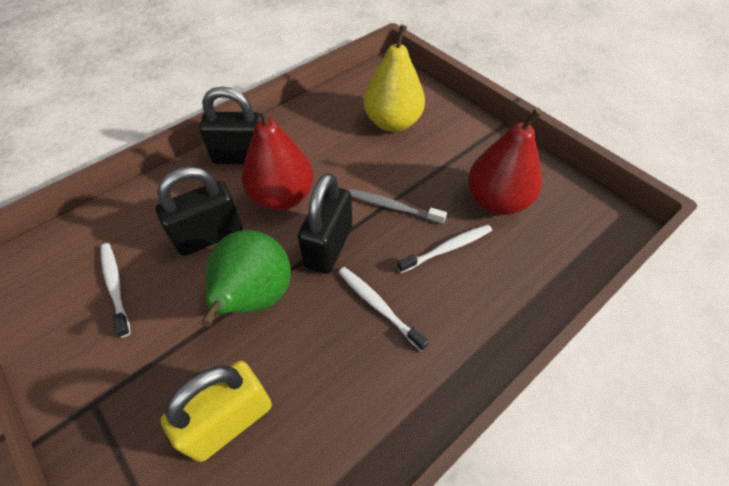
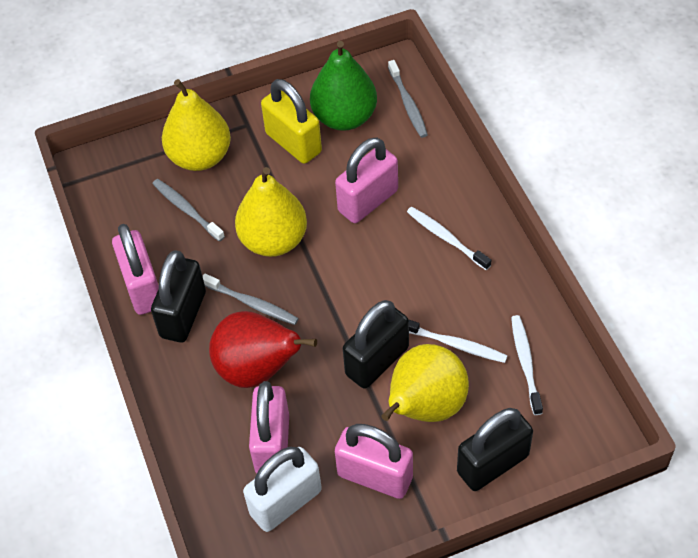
grey toothbrush: [349,189,447,224] = 1 -> [152,179,225,242] [203,274,299,325] [388,60,428,138] = 3
pink padlock: none = 0 -> [112,224,159,315] [249,381,289,473] [335,138,398,223] [335,424,413,499] = 4
red pear: [242,105,314,210] [468,108,542,215] = 2 -> [209,311,317,388] = 1
white padlock: none = 0 -> [243,447,322,532] = 1
yellow pear: [364,25,425,132] = 1 -> [162,79,231,171] [235,167,307,257] [381,344,469,422] = 3

